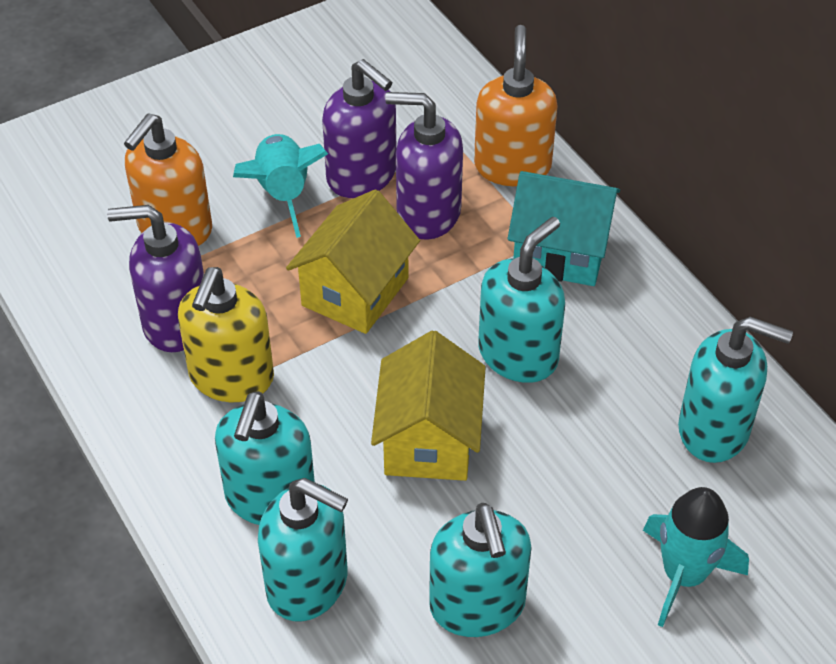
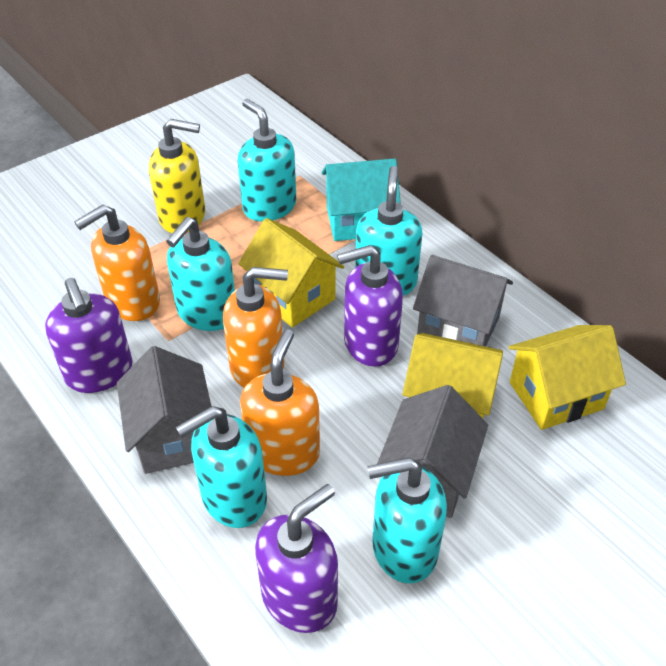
grey house: none = 0 -> [117,346,211,474] [377,385,488,518] [413,255,513,346] = 3
orange soap dispenser: [124,113,212,246] [474,25,557,186] = 2 -> [74,204,160,321] [223,267,288,388] [240,329,320,476] = 3
turquoise rocket: [233,134,328,238] [643,487,749,627] = 2 -> none = 0
yellow house: [286,189,420,334] [371,331,486,481] = 2 -> [238,218,344,327] [403,333,503,418] [508,325,626,430] = 3

